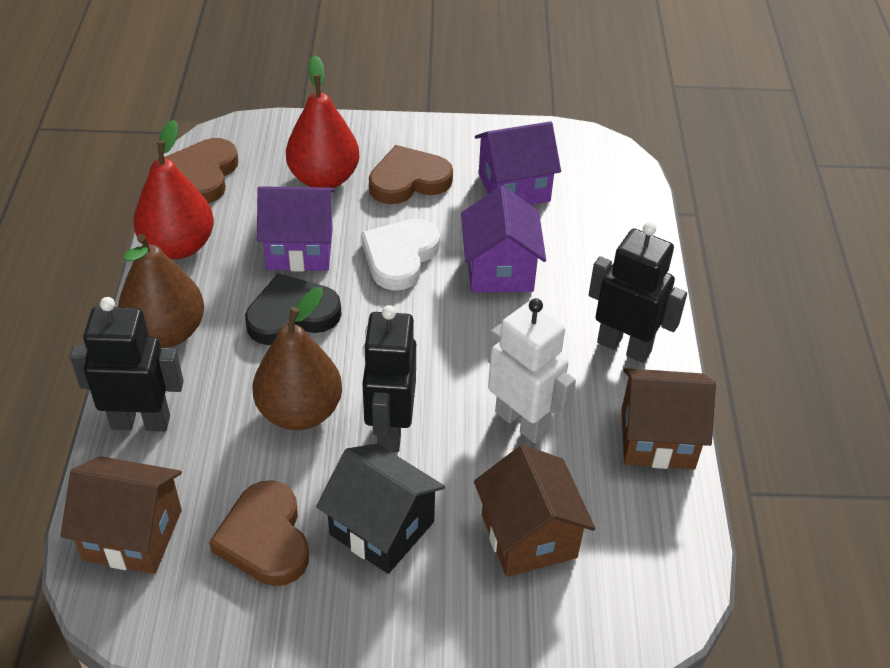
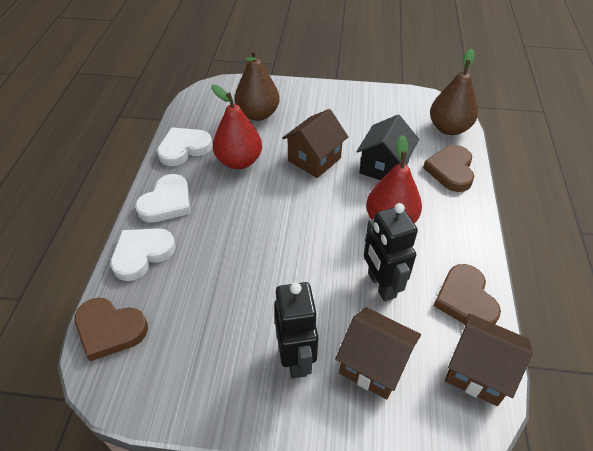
black heart: [245,274,342,345] = 1 -> none = 0
black robot: [70,297,184,431] [362,305,416,452] [589,222,687,363] = 3 -> [274,282,319,379] [364,203,418,302] = 2
purple house: [257,186,335,271] [461,186,546,293] [475,121,561,205] = 3 -> none = 0
white heart: [361,219,440,290] = 1 -> [110,228,176,281] [135,174,190,223] [157,127,213,166] = 3
white robot: [488,298,576,443] = 1 -> none = 0

